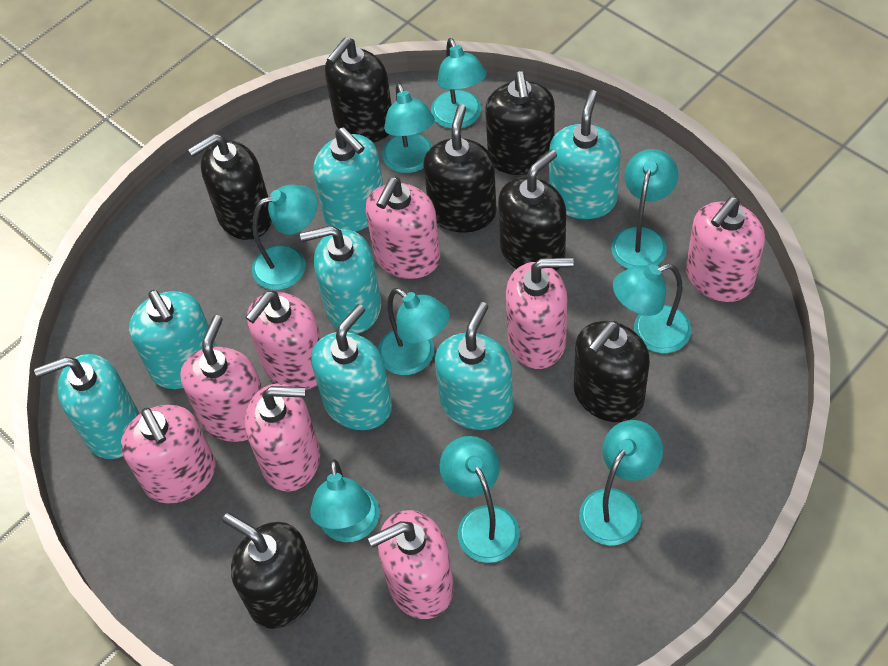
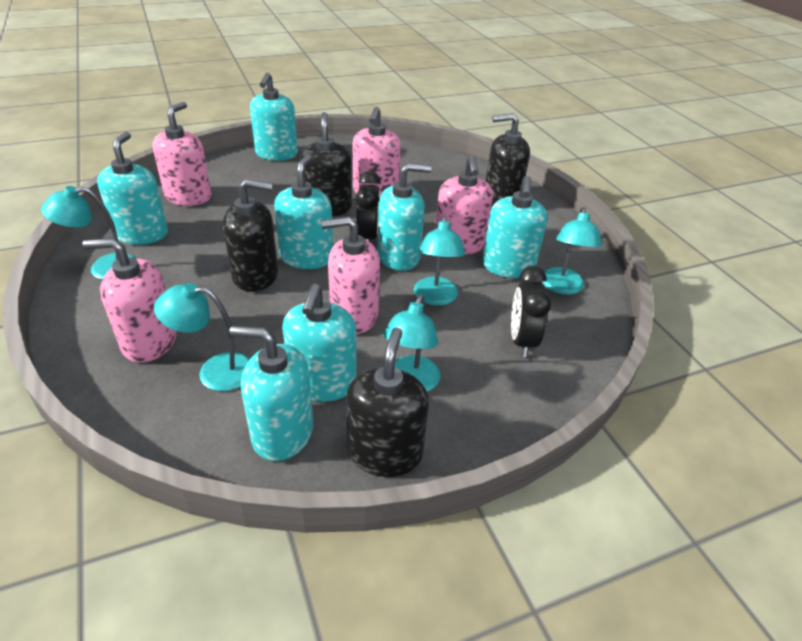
black clock: none = 0 -> [356,171,381,242] [511,266,551,357] = 2
black soap dispenser: [188,133,272,240] [222,513,318,629] [325,37,392,142] [423,104,496,233] [485,71,555,175] [498,149,566,271] [574,321,650,422] = 7 -> [223,179,278,292] [300,112,352,217] [346,327,429,477] [486,113,530,206] = 4
pink soap dispenser: [121,405,216,504] [180,315,263,442] [245,291,321,390] [245,383,320,492] [366,177,441,279] [368,510,454,619] [506,258,574,369] [686,197,765,302] = 8 -> [82,238,177,363] [152,102,212,206] [321,217,380,334] [353,107,401,196] [435,155,493,255] = 5
turquoise lamp: [252,185,317,290] [310,459,379,542] [378,288,450,375] [382,83,435,173] [431,38,487,129] [440,436,520,563] [579,420,663,545] [611,149,678,269] [613,264,692,353] = 9 -> [41,186,136,280] [154,283,250,391] [383,295,441,392] [414,215,465,306] [542,207,602,295] = 5

